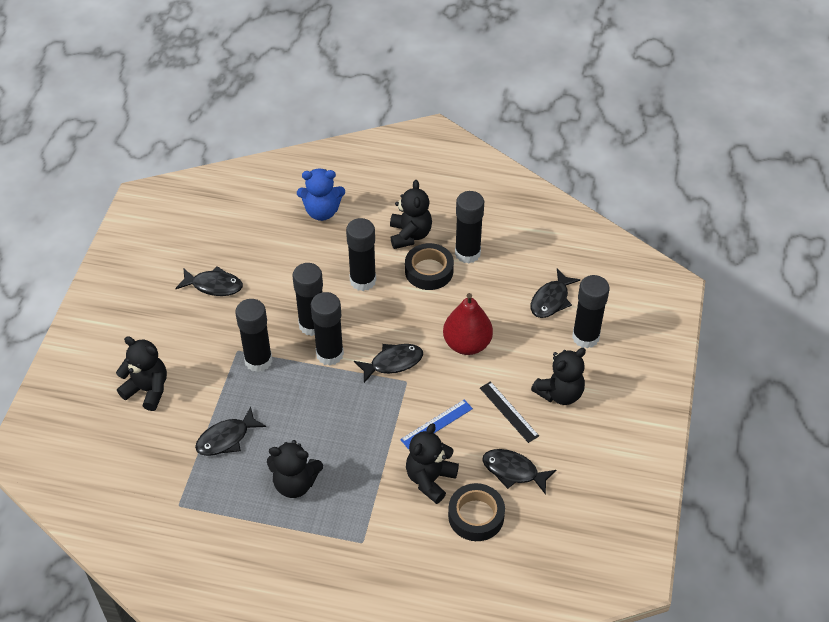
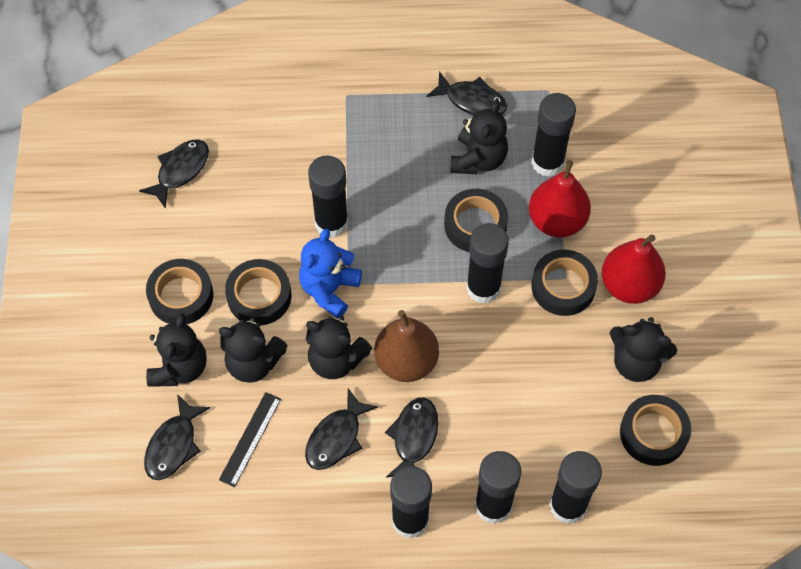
black tape: [405,243,454,290] [448,483,505,541] = 2 -> [146,259,213,324] [225,259,292,325] [444,189,508,252] [531,250,598,316] [620,395,691,466] = 5
blue ruler: [400,400,473,449] = 1 -> none = 0
brown pear: none = 0 -> [374,310,439,382] = 1
red pear: [443,293,493,355] = 1 -> [529,160,591,237] [602,234,666,304] = 2

